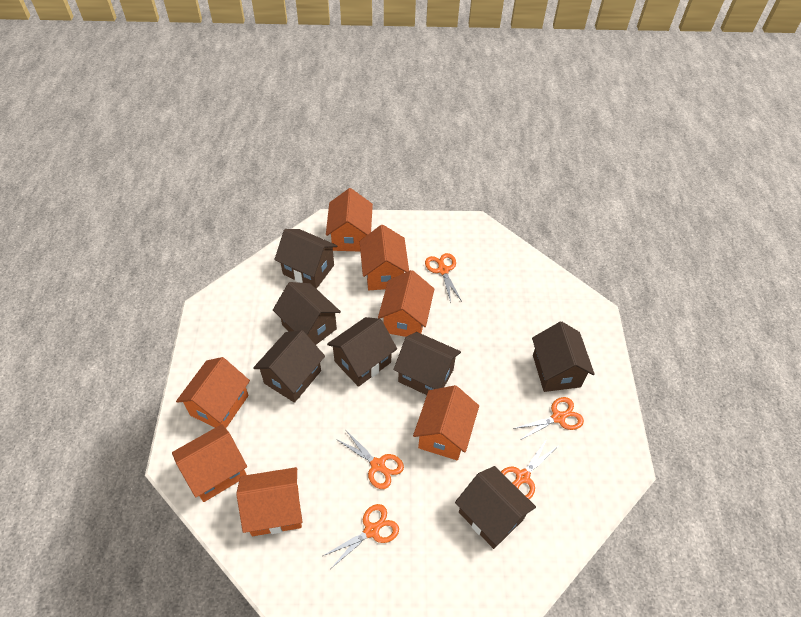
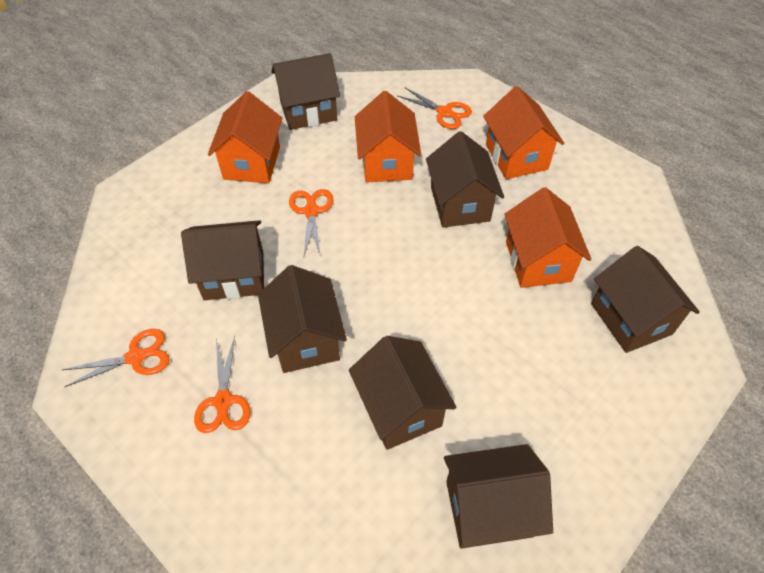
orange house: [172,424,247,502] [176,357,250,428] [236,467,302,536] [326,188,373,251] [360,225,409,290] [378,270,434,337] [413,385,479,461] = 7 -> [208,91,282,184] [355,91,421,182] [483,86,564,179] [504,187,591,288] = 4
orange scissors: [323,504,399,567] [336,430,404,489] [425,253,462,303] [501,439,557,500] [513,397,584,441] = 5 -> [62,329,170,387] [194,336,251,433] [289,189,333,257] [398,87,472,129] = 4

